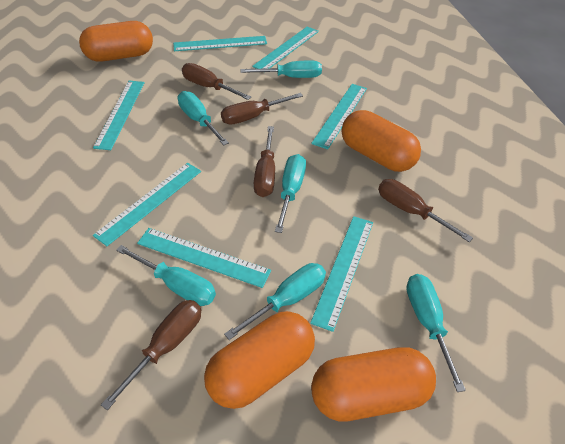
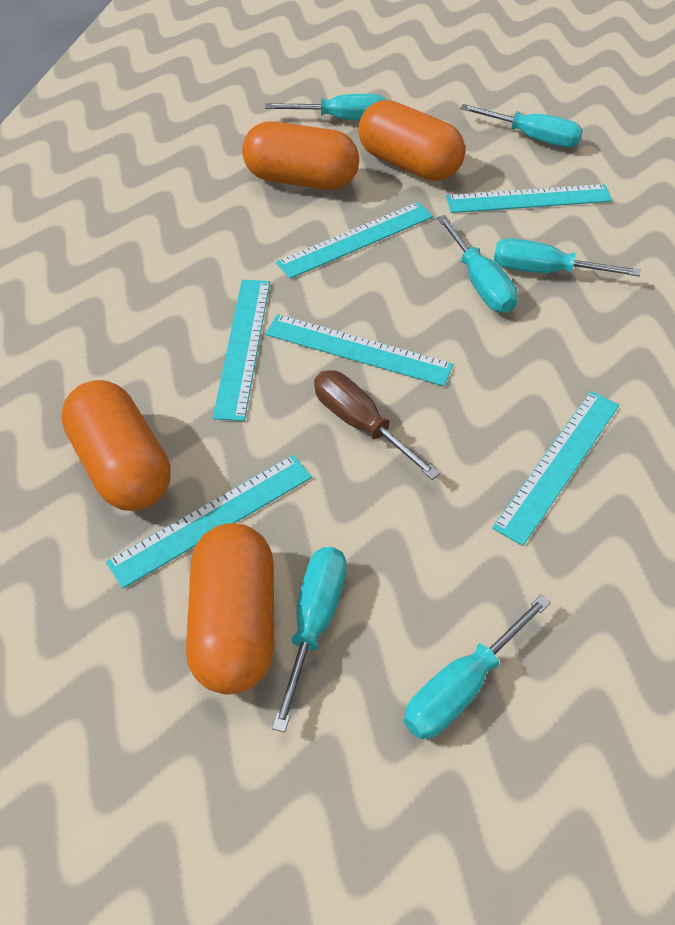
brown screwdriver: [101,300,201,410] [182,63,251,100] [221,93,303,125] [254,126,275,197] [378,179,473,242] = 5 -> [314,370,440,480] = 1
turquoise ruler: [93,81,145,150] [93,163,201,246] [137,228,271,288] [173,36,267,51] [252,26,319,69] [310,216,373,332] [311,84,367,149] = 7 -> [106,455,312,588] [213,280,270,421] [265,314,454,386] [276,202,433,279] [446,184,613,213] [492,391,620,546] = 6

